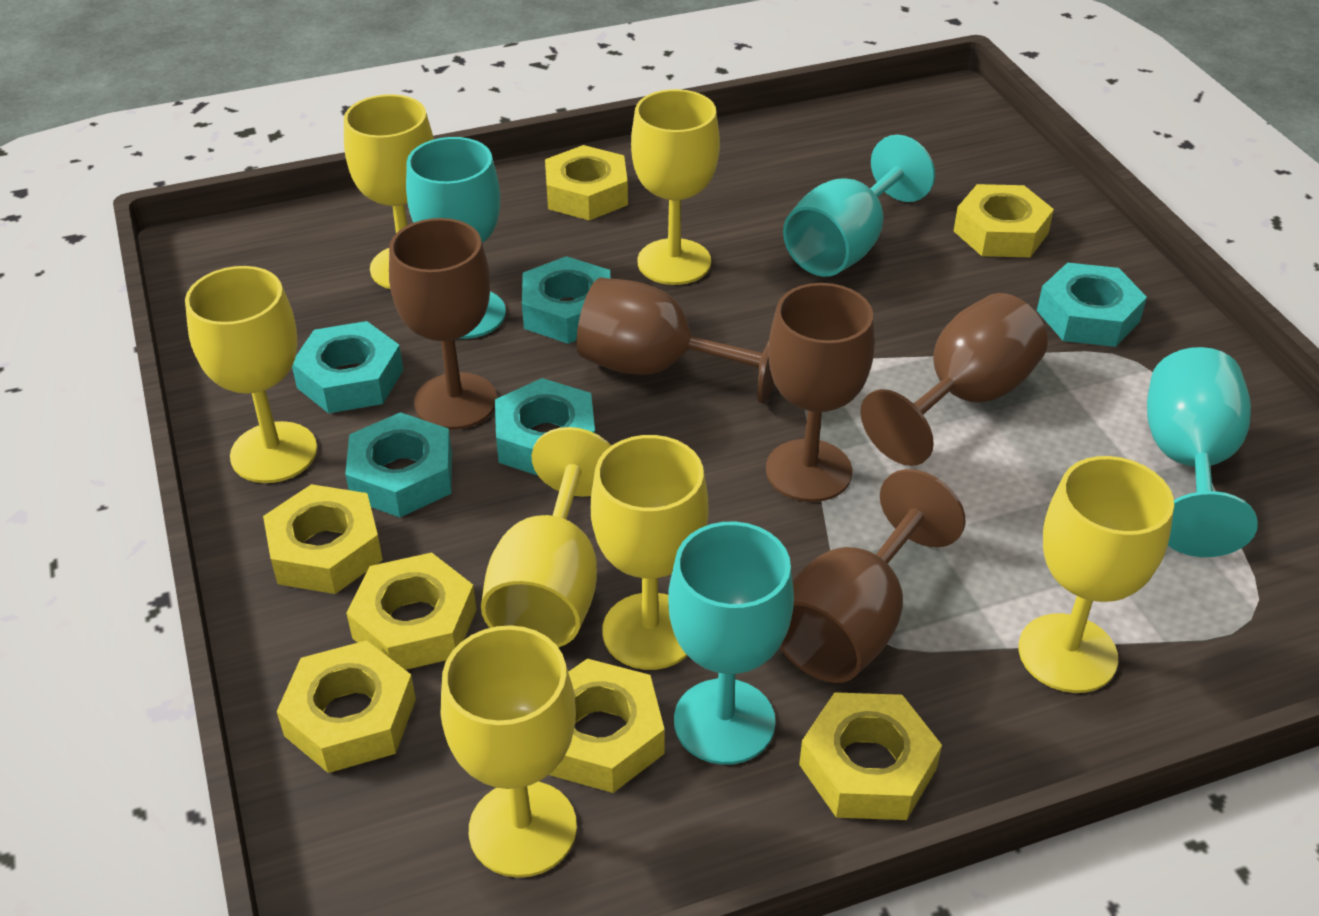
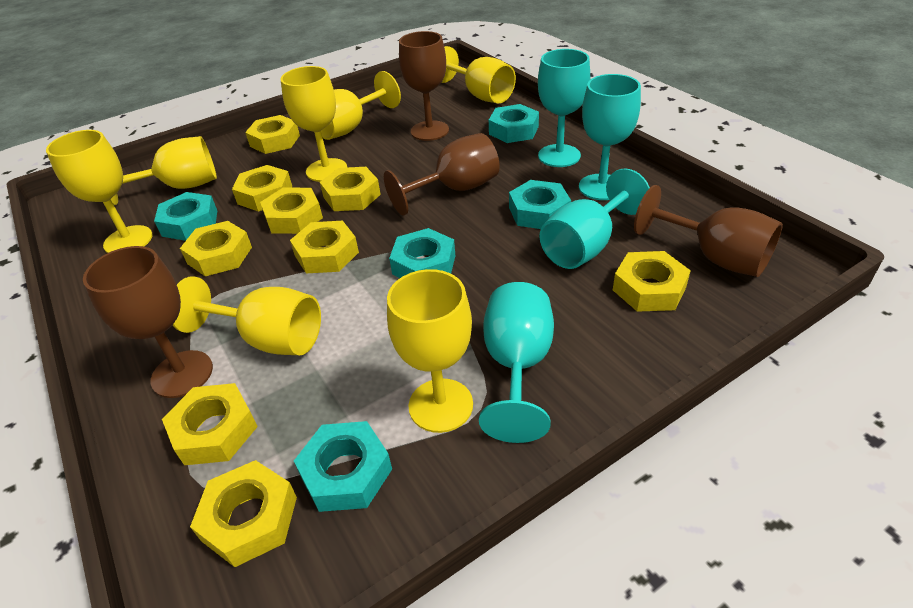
brown goblet: [389,218,497,430] [577,278,774,404] [766,283,874,502] [780,469,966,683] [860,293,1048,466] = 5 -> [83,246,213,398] [384,133,500,216] [399,31,449,141] [634,185,783,277] = 4
yellow nut: [263,484,383,594] [277,640,416,773] [347,553,477,670] [545,145,628,221] [549,659,665,793] [799,692,942,820] [954,184,1054,257] = 7 -> [162,383,258,465] [180,221,252,276] [190,460,297,567] [232,165,292,212] [245,115,300,154] [260,188,323,234] [290,221,359,273] [320,167,381,211] [613,251,691,312] = 9

